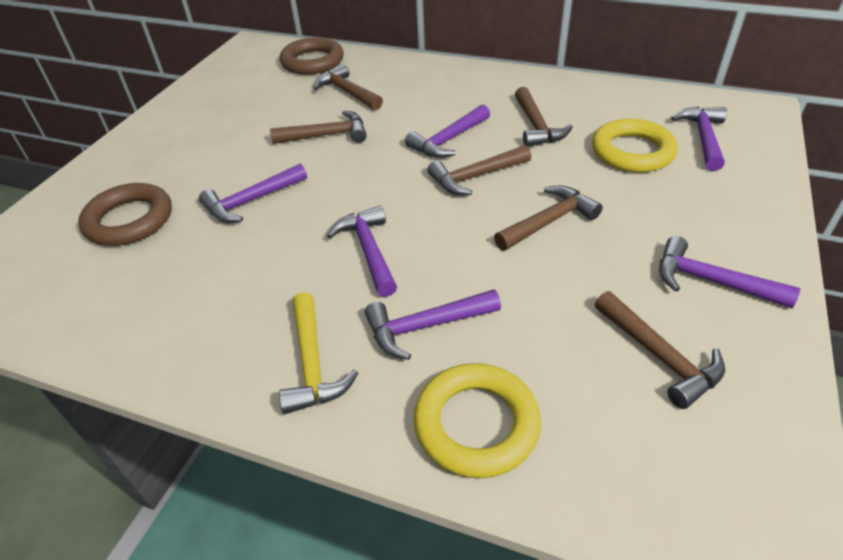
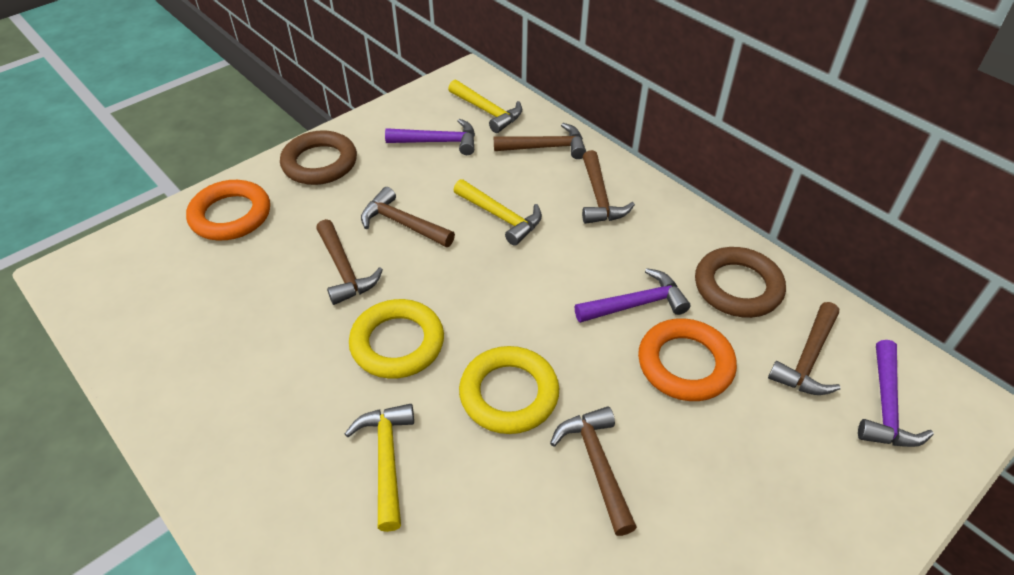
orange ring: none = 0 -> [186,180,270,240] [638,318,737,401] = 2
purple hammer: [199,164,307,223] [327,206,397,297] [365,289,501,360] [405,105,490,158] [659,236,800,308] [671,107,727,171] = 6 -> [385,119,475,155] [575,268,691,323] [858,340,934,447] = 3
yellow hammer: [279,292,358,414] = 1 -> [345,404,414,532] [448,80,522,133] [453,179,542,246] = 3

